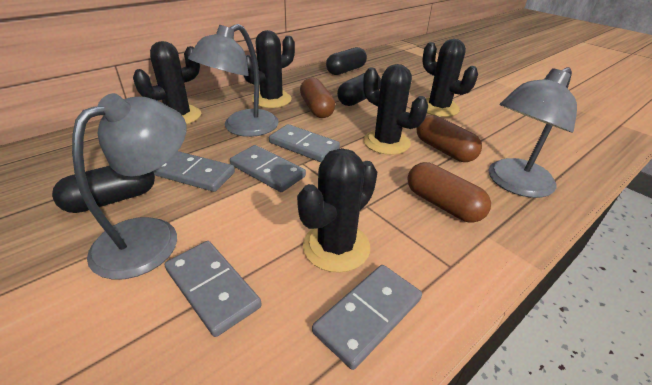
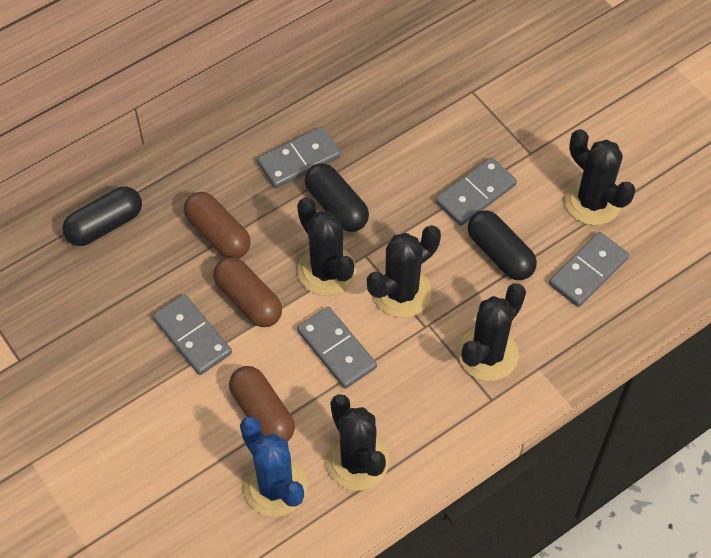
blue cactus: none = 0 -> [240,417,308,517] = 1
grey lamp: [72,93,187,280] [188,24,279,137] [488,67,577,198] = 3 -> none = 0

